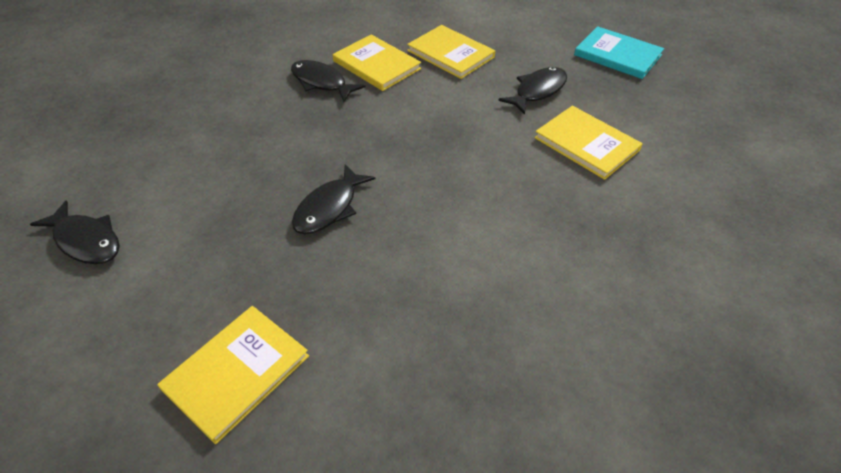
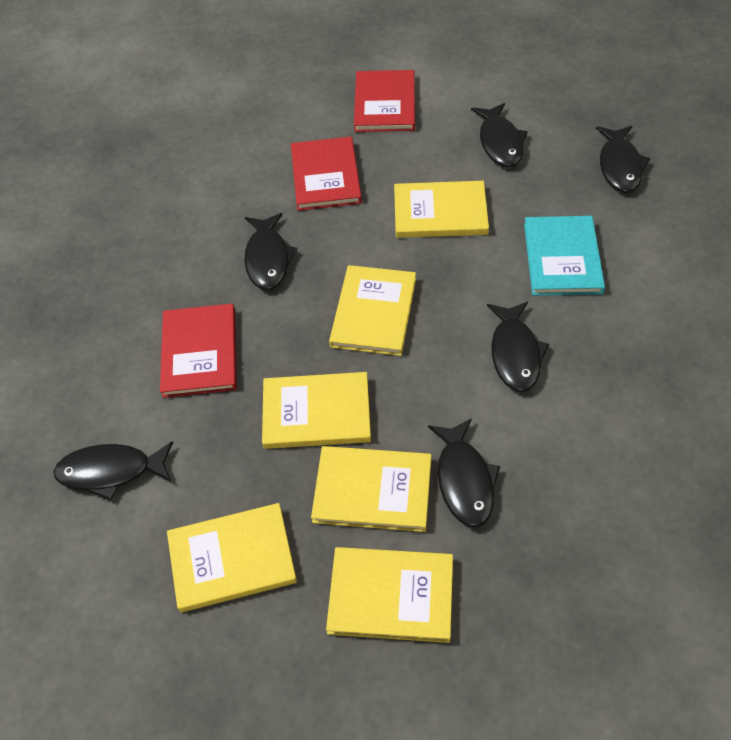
black fish: [30,200,120,264] [291,60,365,102] [292,164,376,234] [498,67,567,115] = 4 -> [53,441,173,501] [244,213,298,290] [428,418,500,527] [471,103,528,167] [487,301,549,392] [596,126,651,193] = 6
red book: none = 0 -> [160,304,237,398] [291,136,362,211] [354,70,415,132] = 3
yellow book: [157,306,309,444] [333,35,421,91] [407,25,495,79] [534,106,643,180] = 4 -> [167,503,297,612] [262,372,371,449] [311,446,431,532] [326,547,453,643] [329,265,416,356] [394,181,489,238] = 6

